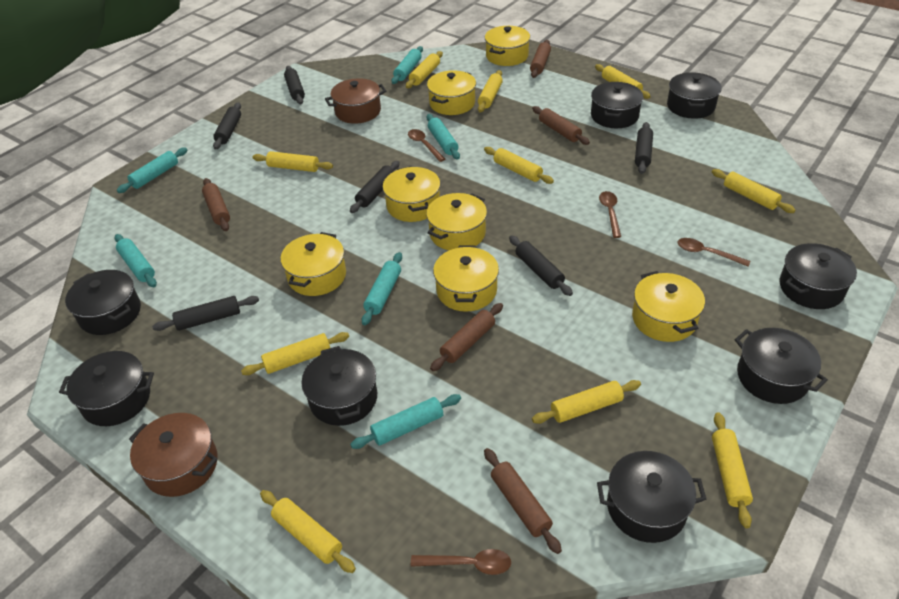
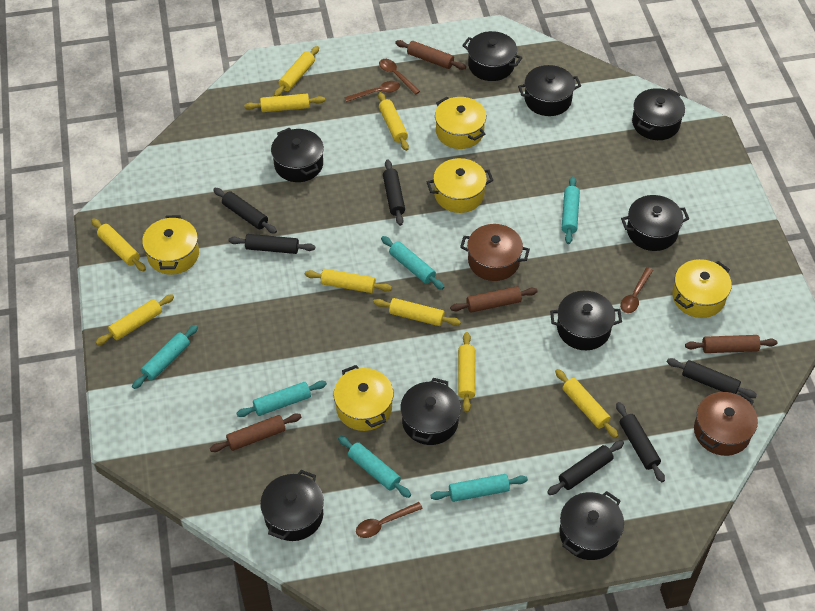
black pot: [59,351,154,426] [65,270,141,335] [301,346,377,426] [591,82,643,128] [597,451,706,543] [667,72,722,119] [735,328,828,404] [779,243,857,309] = 8 -> [260,470,324,541] [271,128,324,182] [401,378,461,445] [462,31,522,81] [518,65,581,116] [550,291,622,350] [559,491,624,560] [621,195,689,251] [632,88,685,140] = 9
brown rolling pin: [202,178,230,231] [430,303,503,371] [484,448,562,554] [530,40,551,78] [532,106,590,145] = 5 -> [210,413,301,452] [395,40,466,70] [450,286,538,313] [685,335,777,353] = 4
yellow pot: [280,232,346,296] [383,166,441,222] [426,193,487,250] [427,70,476,115] [433,246,499,312] [485,26,530,66] [632,271,705,342] = 7 -> [142,215,199,275] [333,365,394,431] [427,158,493,213] [435,97,486,149] [673,259,732,318] = 5
yellow rolling pin: [241,332,349,375] [252,151,333,172] [260,490,356,573] [406,51,443,88] [478,70,503,112] [484,147,554,184] [532,380,641,424] [595,64,651,99] [712,169,795,213] [712,412,753,528] = 10 -> [91,218,146,271] [96,294,174,345] [244,94,325,112] [274,46,319,96] [305,269,392,293] [373,298,461,326] [378,92,409,151] [458,332,475,413] [555,369,618,438] = 9

